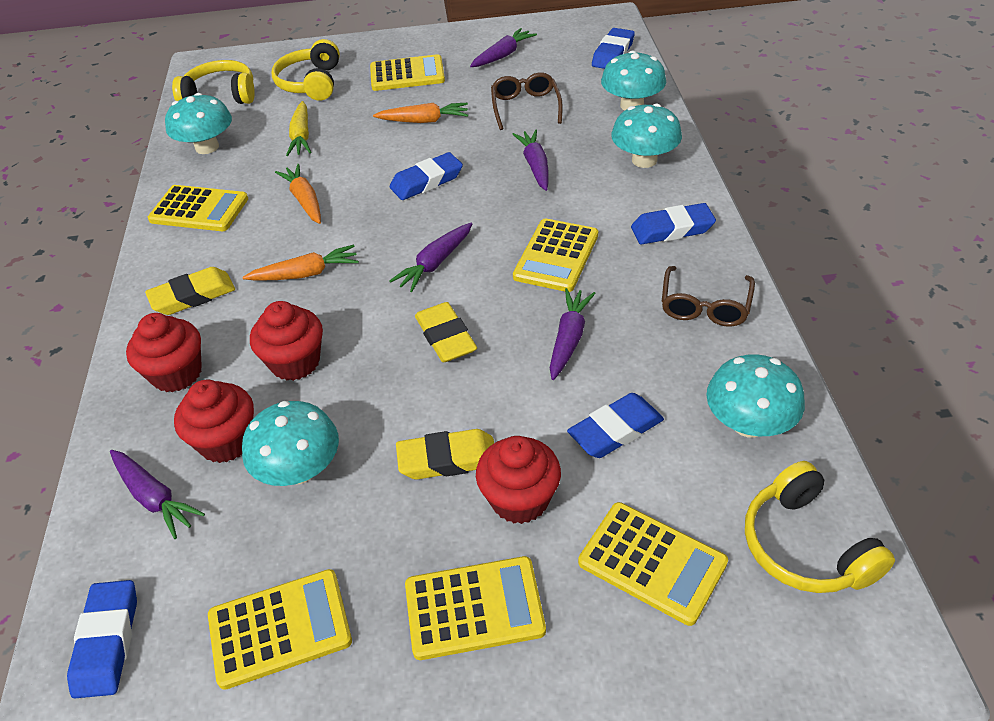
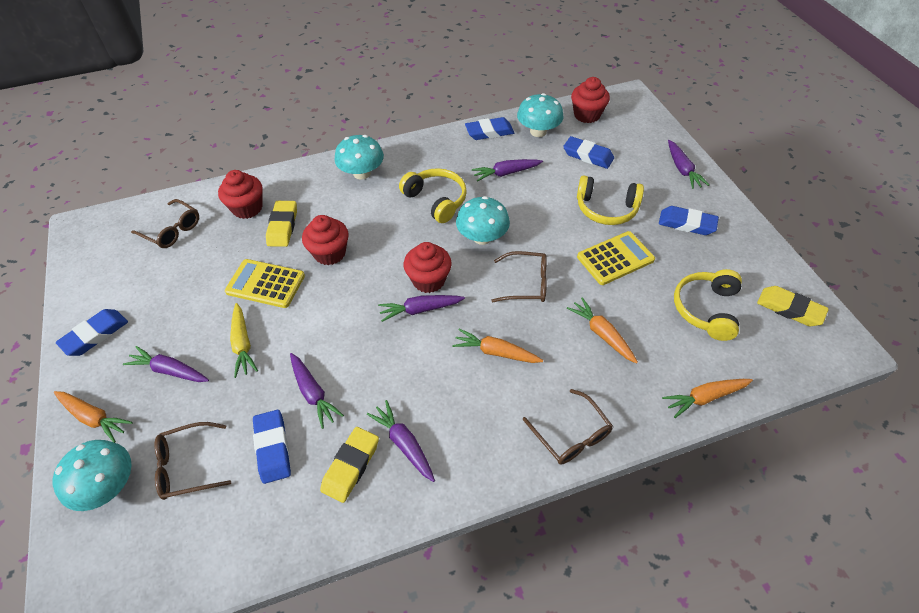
brown glasses: [491,72,563,130] [662,266,755,327] = 2 -> [131,199,199,248] [154,422,231,500] [491,251,547,302] [523,389,613,464] = 4
orange carrot: [242,245,359,281] [275,164,321,224] [373,103,468,123] = 3 -> [54,391,133,443] [452,329,543,363] [567,297,638,364] [662,379,753,418] = 4
purple carrot: [110,450,205,539] [389,223,472,292] [470,28,537,67] [513,130,549,191] [550,288,596,380] = 5 -> [123,346,209,382] [290,353,344,429] [367,400,435,482] [378,295,465,322] [472,159,543,182] [668,140,709,189] = 6
turquoise mushroom: [165,93,232,154] [242,401,339,486] [601,51,666,110] [611,103,682,168] [706,354,805,438] = 5 -> [53,440,132,511] [335,135,384,180] [456,196,510,245] [517,93,563,137] = 4
yellow calculator: [148,185,248,231] [208,569,352,690] [370,54,445,91] [405,556,546,660] [513,218,598,292] [578,502,728,626] = 6 -> [225,259,305,308] [577,231,655,285] = 2

